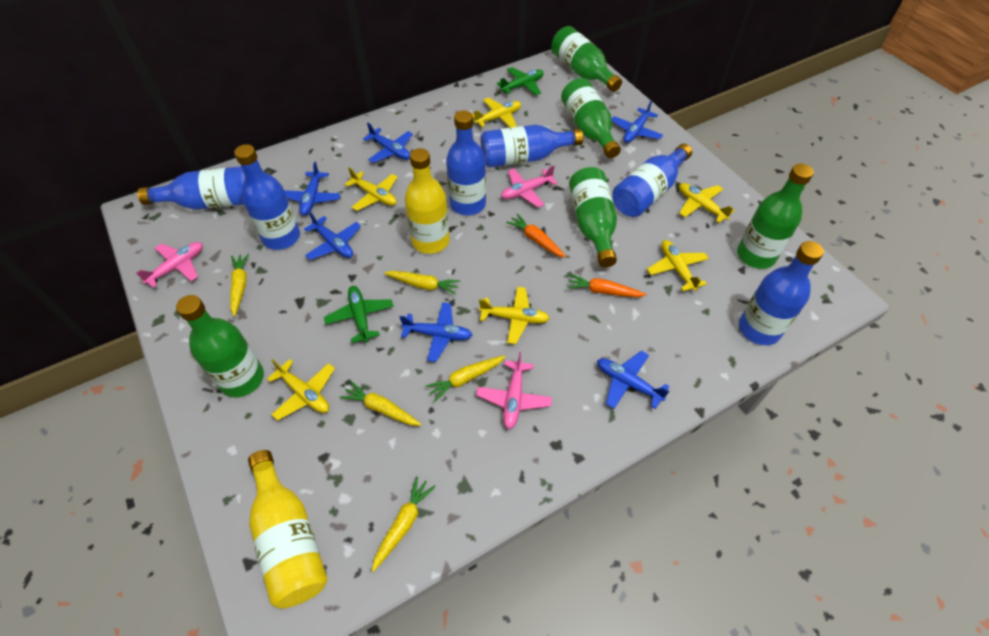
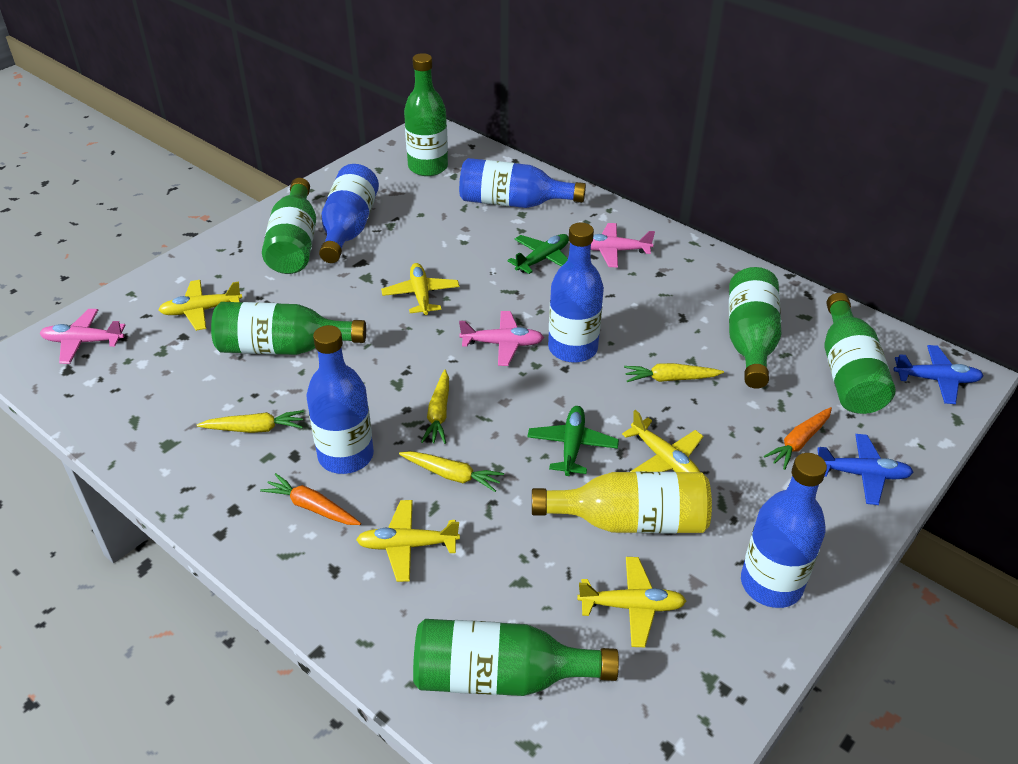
blue bottle: [137,166,245,210] [234,144,300,250] [446,110,486,215] [481,125,583,167] [612,144,692,217] [739,241,824,345] = 6 -> [307,325,374,474] [319,164,379,263] [459,158,586,208] [548,222,604,363] [741,453,827,608] = 5
blue plane: [284,161,341,216] [304,212,361,260] [363,123,413,163] [400,302,473,362] [597,351,669,409] [612,100,663,143] = 6 -> [817,434,913,505] [894,345,984,404] = 2
green bottle: [176,295,264,397] [551,26,622,92] [561,78,621,158] [569,167,617,267] [737,163,814,269] = 5 -> [211,302,366,355] [262,178,316,274] [404,53,448,176] [413,619,619,696] [729,267,781,389] [825,293,896,414] = 6
yellow bottle: [248,450,328,608] [404,148,450,254] = 2 -> [532,472,712,533] = 1
yellow carrot: [230,254,249,317] [340,381,422,426] [372,476,436,572] [384,271,460,295] [425,355,506,402] = 5 -> [197,410,304,433] [399,451,504,492] [421,370,449,444] [624,363,724,382] = 4
yellow plane: [267,359,335,421] [344,167,397,211] [472,98,521,128] [479,287,550,344] [647,240,709,291] [679,183,734,223] = 6 -> [159,280,242,331] [356,500,460,582] [381,263,459,315] [577,557,686,647] [622,410,703,472] = 5

